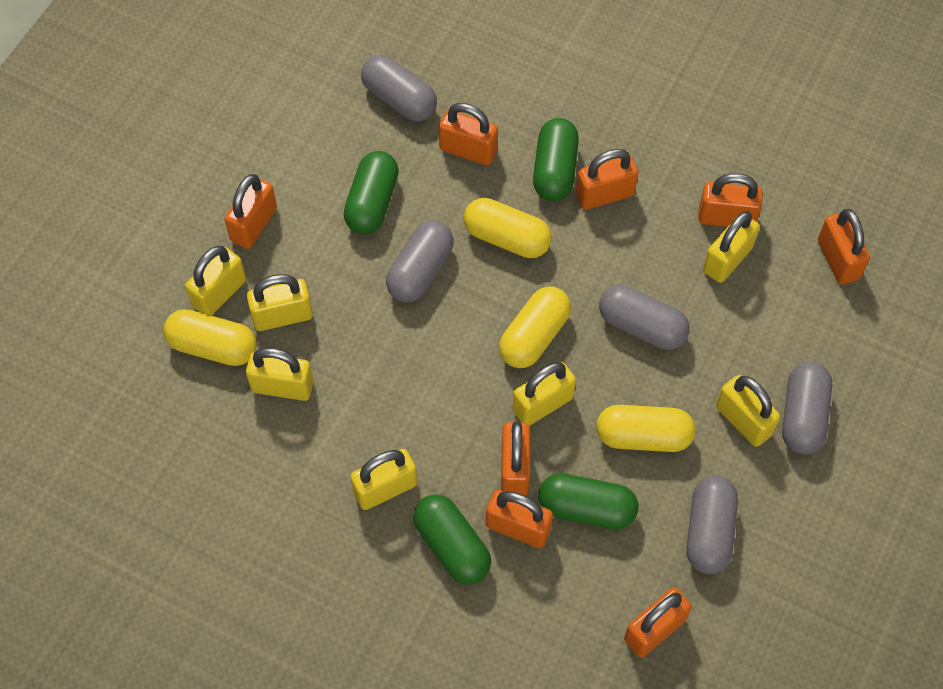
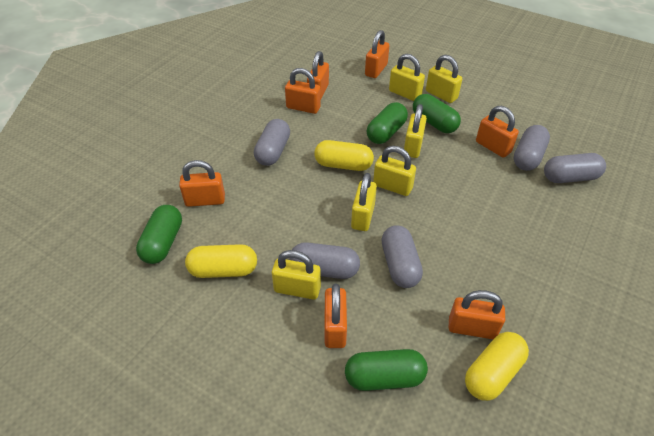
orange padlock: [224,174,277,249] [439,103,498,165] [486,490,553,548] [501,421,530,496] [576,149,638,210] [624,588,692,657] [698,173,763,227] [818,209,870,284] = 8 -> [179,160,225,207] [285,68,321,114] [307,51,329,100] [324,284,347,348] [365,30,390,78] [449,290,505,339] [476,106,519,158] = 7
yellow capsule: [163,309,257,366] [464,198,552,258] [499,287,571,368] [596,405,695,452] = 4 -> [185,244,257,278] [314,140,374,171] [465,332,529,401] = 3
yellow padlock: [185,246,246,316] [246,348,314,401] [247,274,313,331] [350,449,417,510] [513,362,576,426] [703,211,760,283] [716,375,780,447] = 7 -> [272,250,321,300] [351,173,377,231] [373,146,416,196] [389,54,425,101] [404,104,427,158] [426,55,462,103] = 6

